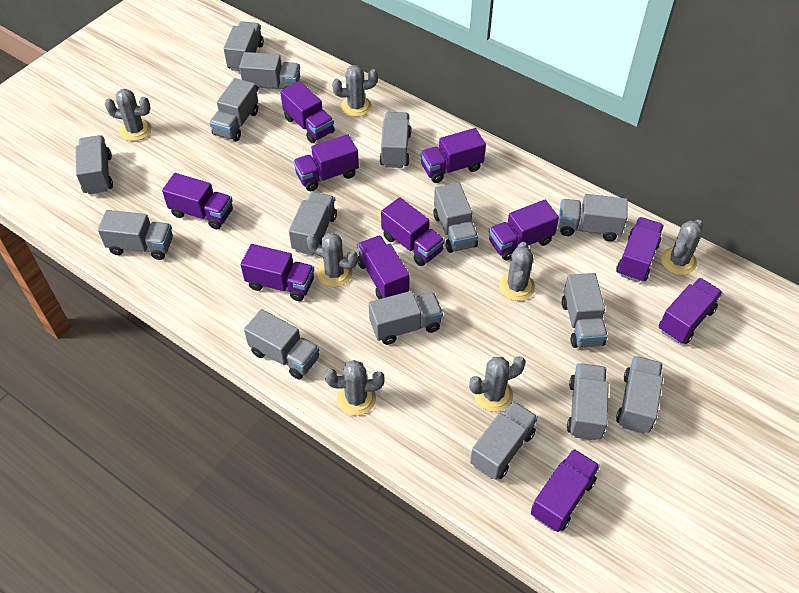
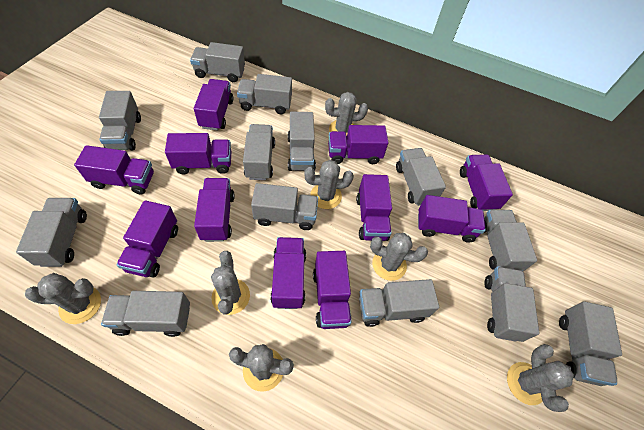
grey truck: [75,135,113,194] [98,210,173,260] [209,78,258,141] [223,21,264,71] [239,52,300,91] [244,309,320,379] [289,192,337,255] [369,291,443,345] [380,112,411,168] [433,182,478,253] [470,401,538,480] [559,194,628,241] [562,273,608,348] [567,363,609,440] [616,356,663,433] = 15 -> [16,198,87,267] [99,91,141,151] [101,291,190,337] [190,42,245,82] [237,74,292,114] [243,124,275,180] [251,183,318,230] [288,112,316,171] [359,279,439,327] [396,148,446,206] [484,210,537,272] [484,266,539,342] [559,301,622,386] = 13

